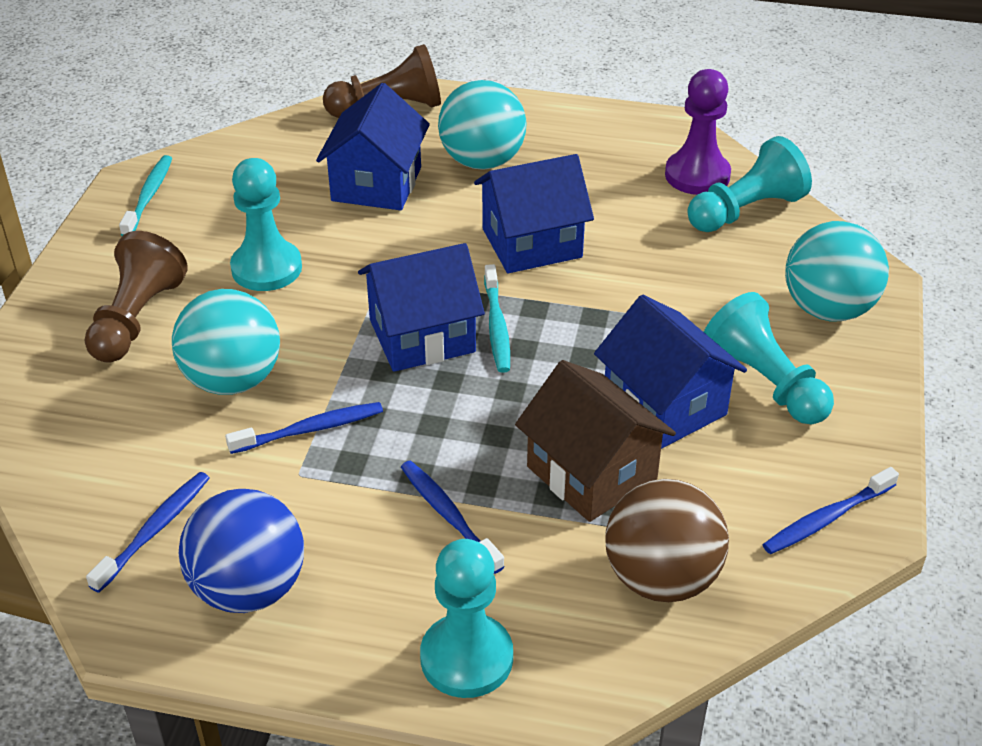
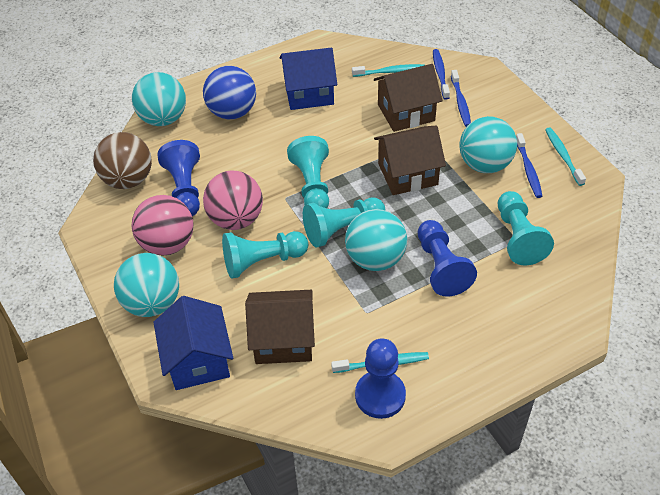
blue house: [316,83,430,210] [358,243,485,372] [474,154,594,273] [594,295,747,449] = 4 -> [153,296,233,390] [280,47,337,110] = 2
blue pawn: none = 0 -> [157,140,200,216] [355,338,406,419] [418,220,477,297] = 3
blue toothbrush: [86,472,209,593] [225,402,383,454] [401,460,505,574] [762,467,899,554] = 4 -> [433,49,450,100] [451,70,471,127] [516,133,542,198] = 3
brown house: [515,360,676,522] = 1 -> [245,290,315,364] [374,64,443,132] [374,126,446,195] = 3
brown pawn: [85,231,188,363] [323,44,441,118] = 2 -> none = 0
pink ball: none = 0 -> [132,195,193,256] [203,171,263,230] = 2
purple pawn: [665,69,731,195] = 1 -> none = 0
turquoise ball: [172,289,280,395] [438,80,527,170] [785,221,889,321] = 3 -> [114,253,179,317] [132,72,186,126] [345,209,407,271] [459,116,517,173] = 4
turquoise toothbrush: [119,155,172,236] [484,264,510,373] = 2 -> [331,352,429,373] [352,64,424,77] [545,127,586,186] = 3

